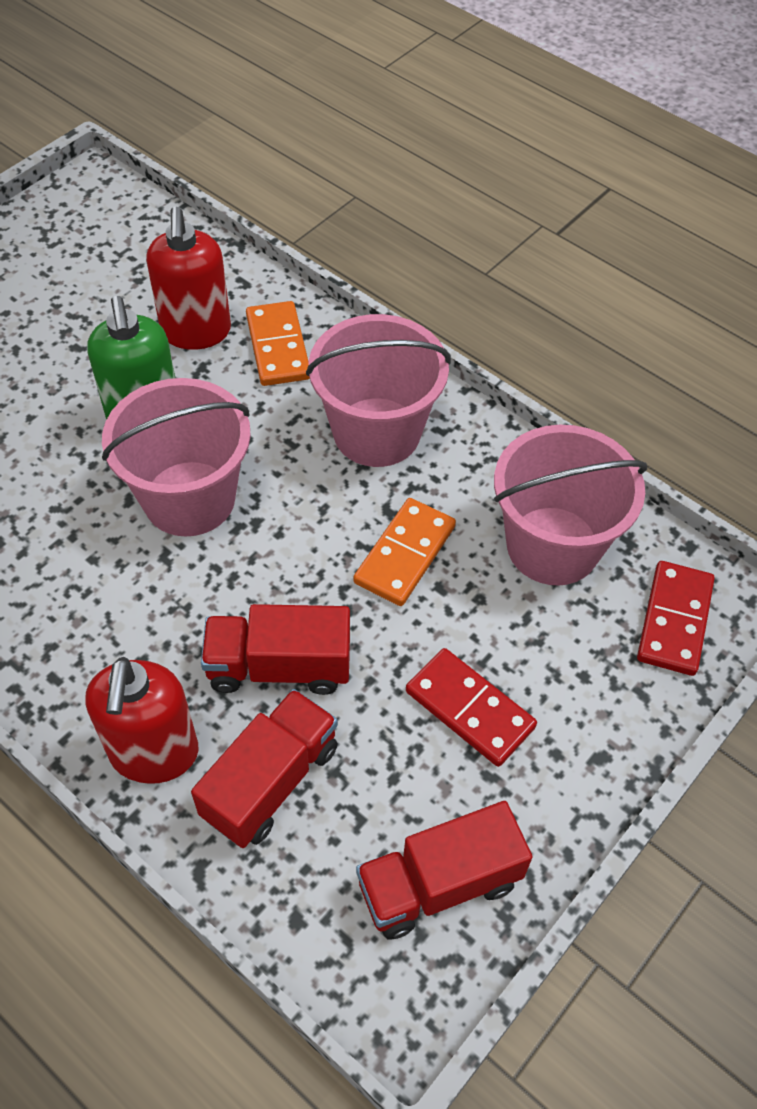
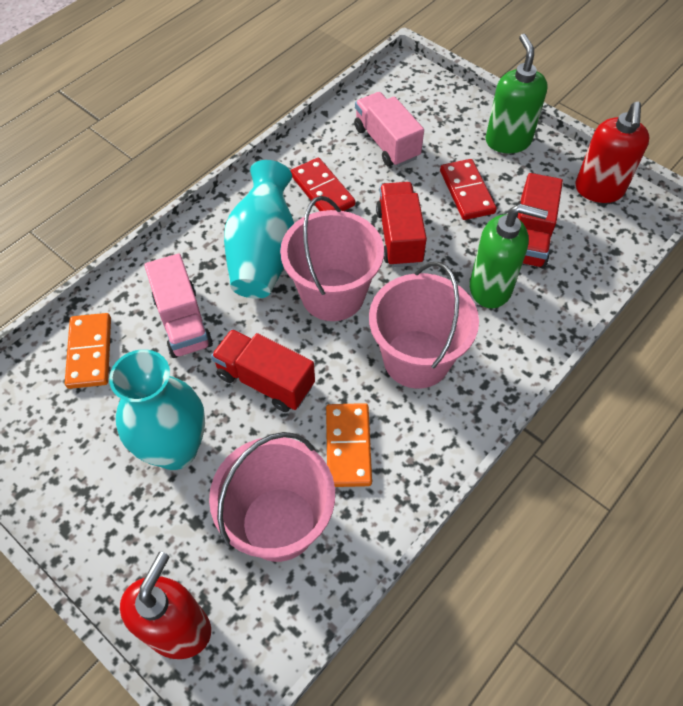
green soap dispenser: [87,296,175,420] = 1 -> [470,204,548,308] [486,34,548,153] = 2
pink truck: none = 0 -> [144,254,213,358] [354,92,424,167] = 2
turquoise vase: none = 0 -> [109,349,205,470] [224,160,294,299] = 2

